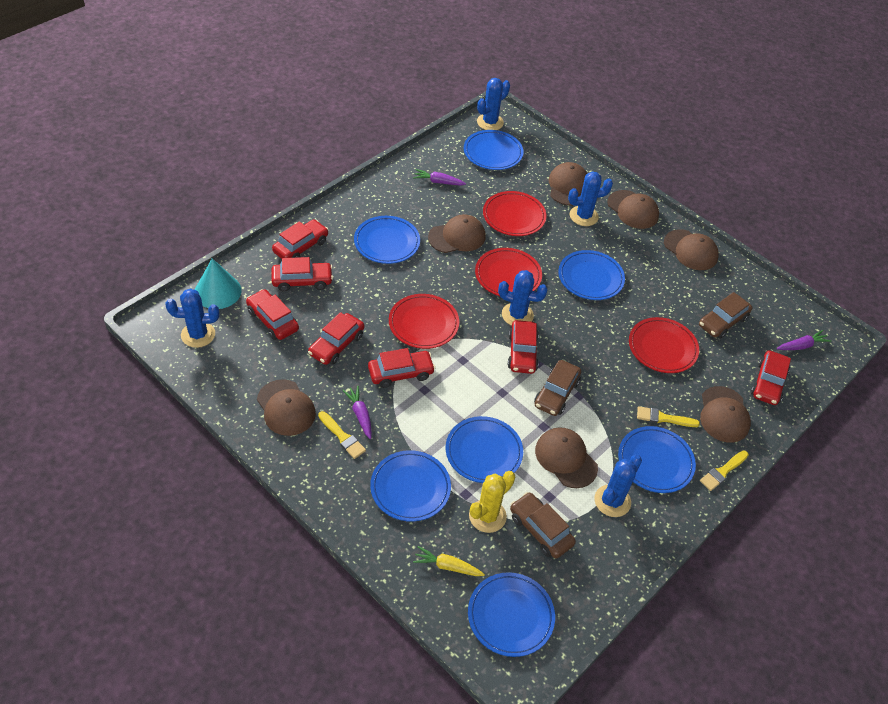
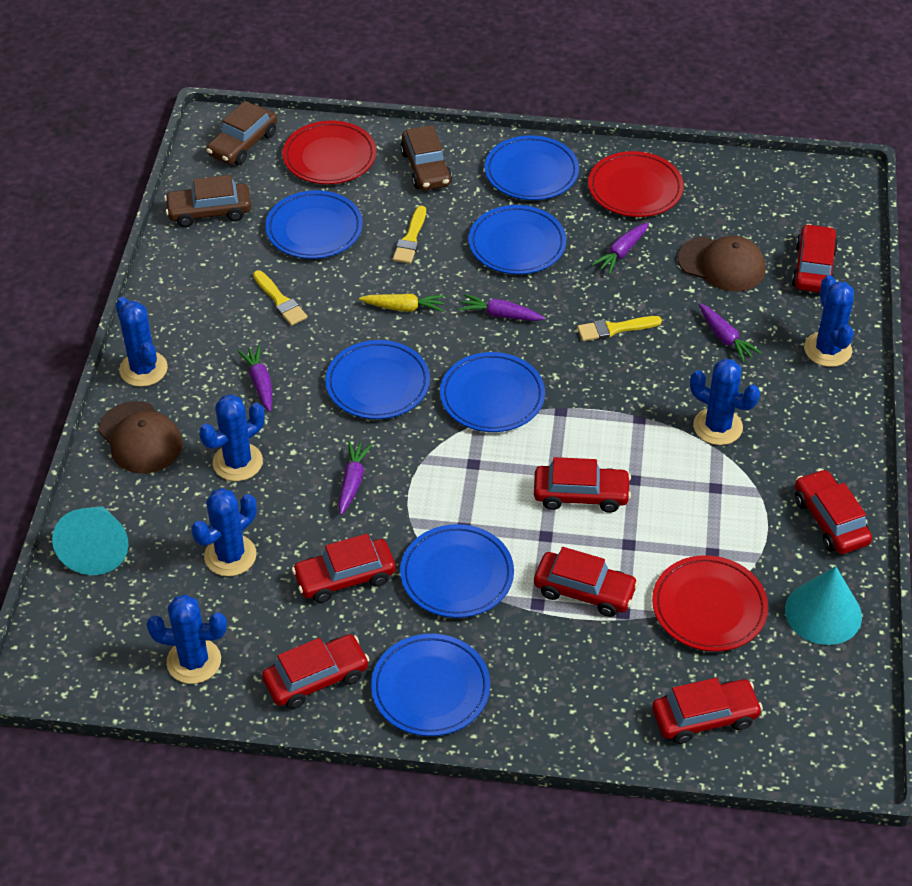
blue cactus: [165,288,219,348] [477,78,510,130] [498,270,548,326] [568,171,613,226] [594,455,642,517] = 5 -> [116,297,168,387] [146,595,227,684] [191,488,257,576] [199,394,265,481] [690,359,760,445] [804,275,854,367] = 6
brown cap: [257,379,316,436] [428,214,486,253] [535,427,598,488] [549,162,587,206] [607,190,659,229] [664,229,719,270] [700,386,751,443] = 7 -> [98,401,183,473] [678,236,766,291] = 2
purple carrot: [342,385,372,439] [413,169,466,186] [777,330,831,350] = 3 -> [238,345,272,412] [338,441,372,515] [459,294,545,321] [592,222,649,274] [699,303,761,362] = 5
red plate: [389,294,459,349] [475,248,542,296] [483,191,546,236] [629,317,699,373] = 4 -> [283,121,376,184] [588,151,684,217] [652,555,768,652] = 3
turquoise cone: [195,258,242,309] = 1 -> [52,506,129,575] [785,566,862,645] = 2
yellow cactus: [469,471,515,533] = 1 -> none = 0

